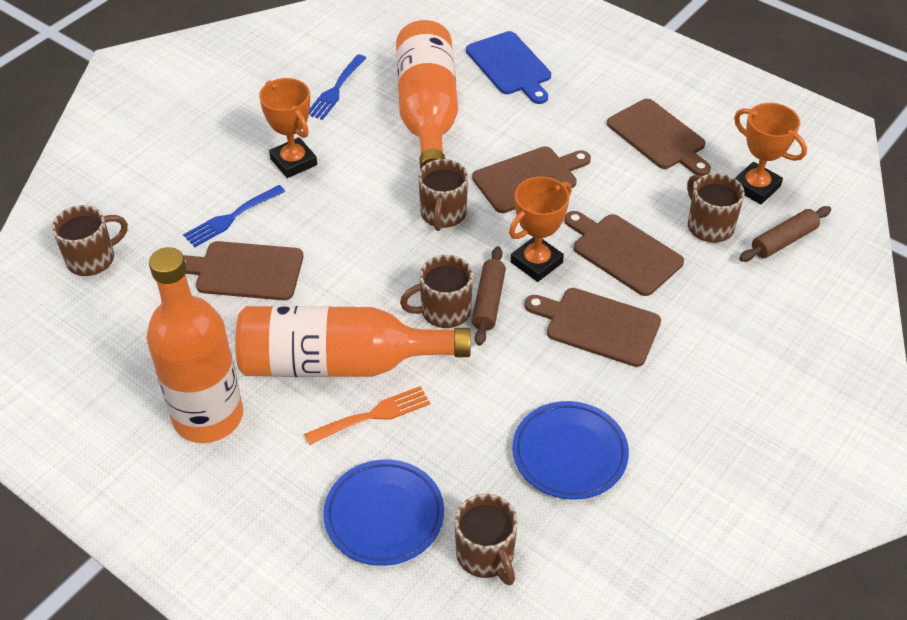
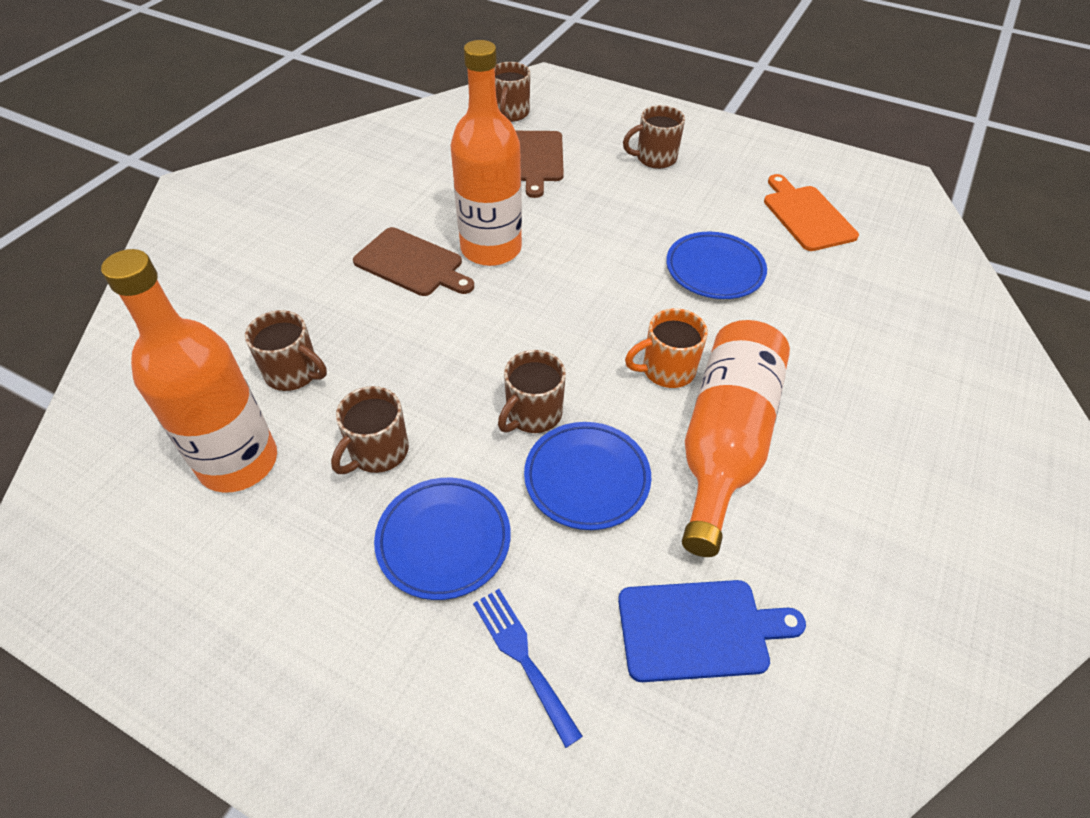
blue fork: [183,185,285,247] [309,54,366,120] = 2 -> [473,589,583,748] = 1
blue plate: [323,460,444,566] [512,401,629,500] = 2 -> [374,478,511,600] [524,422,651,530] [666,232,767,299] = 3
brown cutting board: [183,241,303,300] [472,146,591,213] [524,288,661,367] [565,211,684,296] [607,99,711,176] = 5 -> [353,227,474,296] [516,131,564,198] = 2
brown rolling pin: [472,246,506,346] [739,206,831,262] = 2 -> none = 0
orange cutting board: none = 0 -> [764,174,859,251] = 1
orange fork: [304,386,430,445] = 1 -> none = 0
orange mug: none = 0 -> [625,308,708,388] = 1
orange trophy: [259,78,317,178] [509,177,572,282] [734,103,807,204] = 3 -> none = 0

